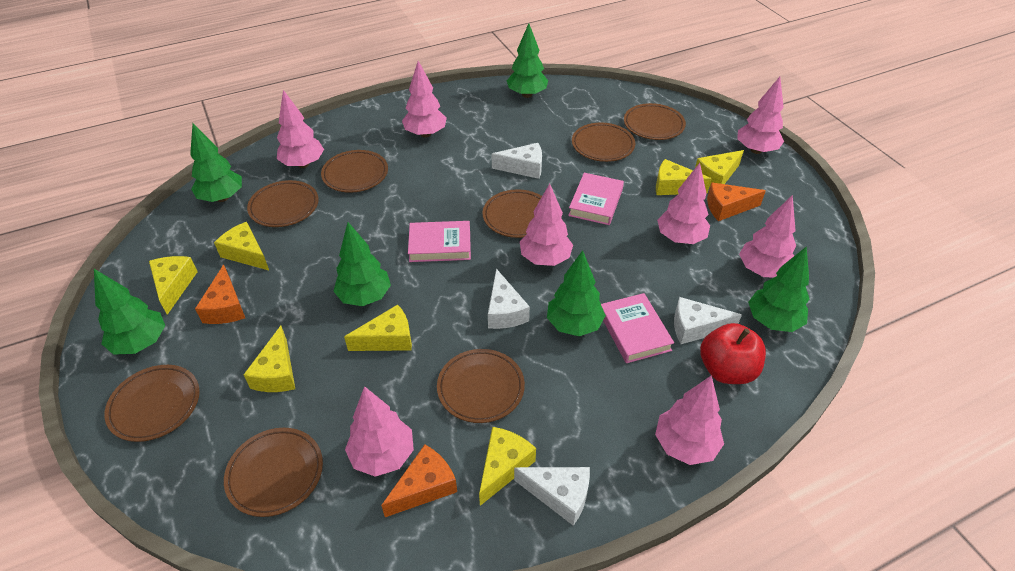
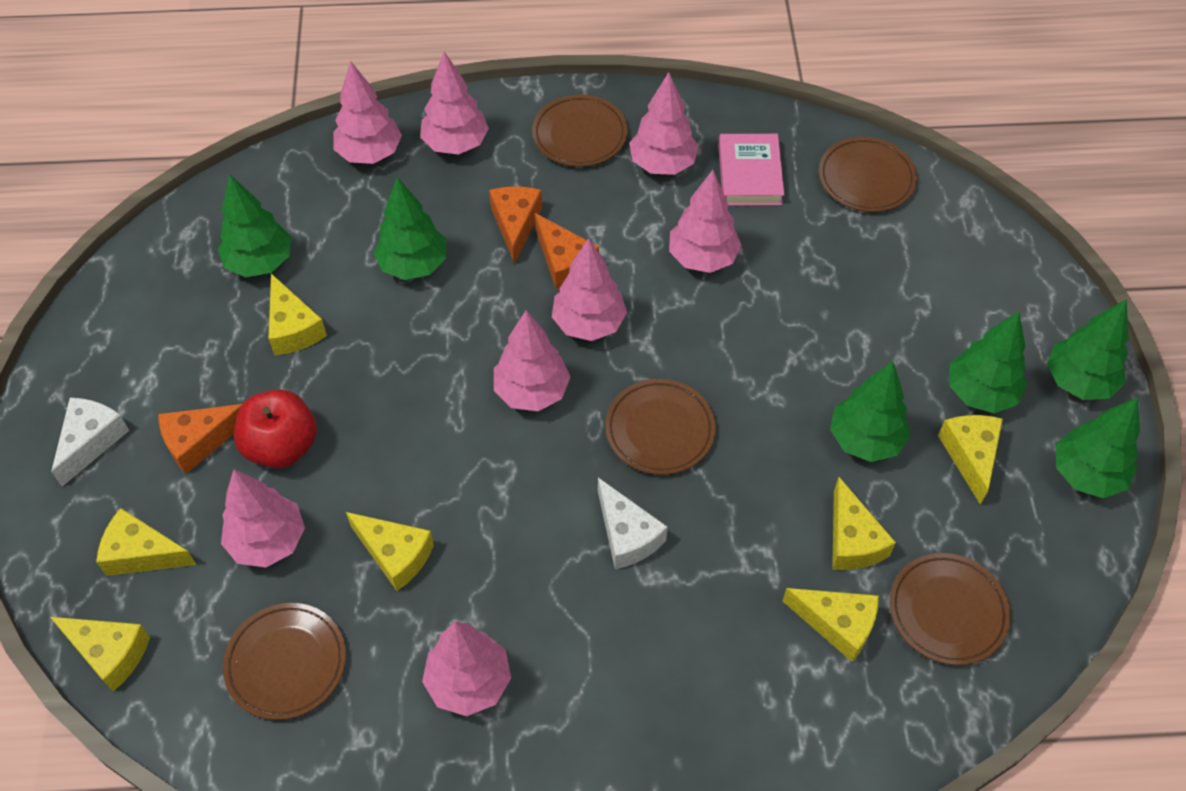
brown plate: [104,365,200,442] [224,428,323,517] [247,180,319,227] [321,150,388,193] [437,349,525,423] [483,189,542,238] [572,123,635,162] [624,103,686,140] = 8 -> [223,603,346,720] [532,95,628,167] [605,379,716,475] [819,137,917,212] [890,553,1011,665] = 5
pink book: [408,221,471,262] [568,173,624,225] [601,293,674,363] = 3 -> [718,134,784,206] = 1
white cheese: [488,269,530,329] [492,143,542,179] [514,467,590,526] [674,297,742,344] = 4 -> [51,398,129,486] [598,478,668,569] = 2

